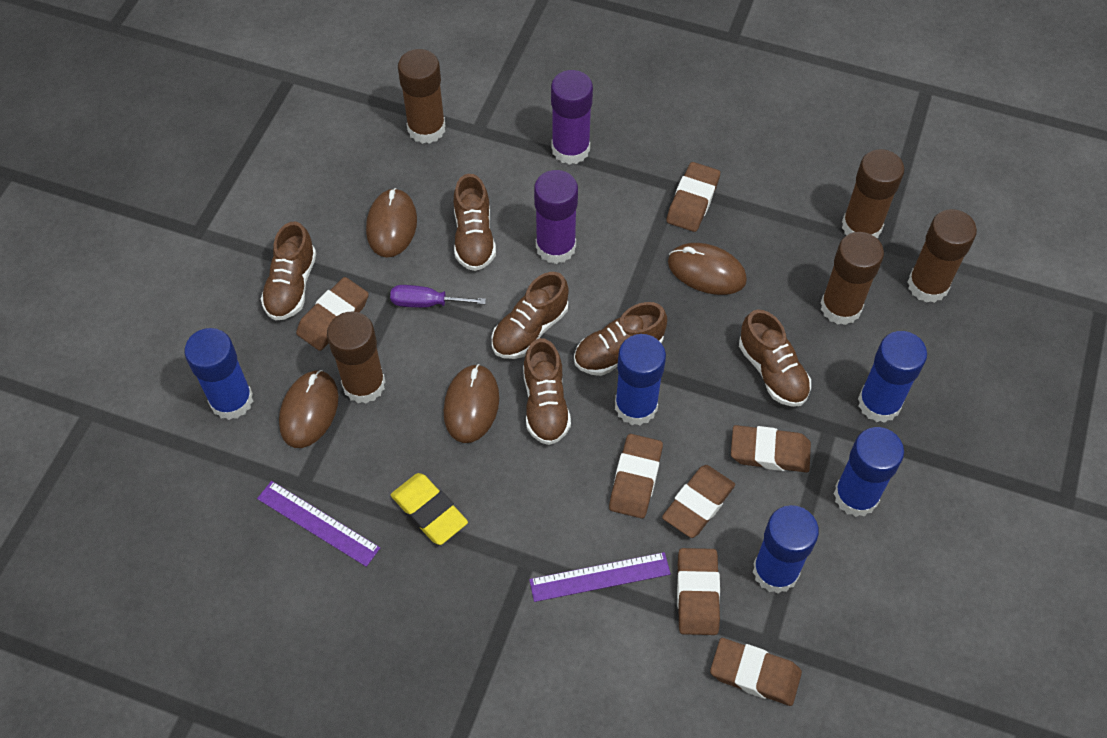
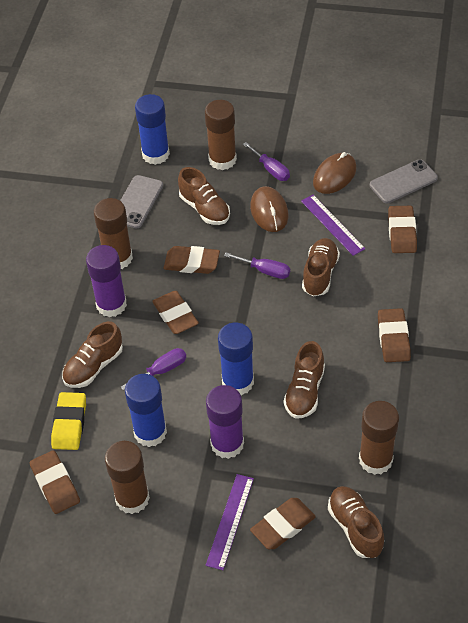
blue glue stick: [184,328,253,420] [615,334,666,425] [753,505,819,594] [834,427,904,517] [858,331,927,423] = 5 -> [125,374,167,447] [135,94,170,165] [218,323,254,395] = 3
brown eraser: [296,277,369,351] [609,434,663,518] [662,465,735,538] [666,162,720,232] [677,548,720,635] [710,638,802,706] [731,425,811,472] = 7 -> [30,450,80,514] [152,291,199,334] [164,246,220,274] [250,498,316,549] [378,308,411,362] [388,206,417,253] = 6
brown glue stick: [327,312,386,404] [398,49,446,144] [821,232,884,325] [842,149,904,238] [907,209,977,303] = 5 -> [94,198,133,269] [105,441,150,514] [205,100,237,170] [359,401,399,475] = 4
brown mouse: [279,370,339,448] [366,188,417,258] [444,364,499,443] [668,243,747,295] = 4 -> [250,186,288,232] [313,152,357,194] = 2
brown shoe: [261,222,316,321] [454,174,496,271] [491,272,569,359] [523,338,571,445] [574,302,667,376] [739,309,811,407] = 6 -> [62,322,123,388] [178,167,230,225] [284,341,325,419] [302,238,340,297] [328,486,384,558] = 5
grey phone: none = 0 -> [120,175,163,228] [370,159,438,203] = 2
purple screwdriver: [390,285,486,308] = 1 -> [121,348,186,390] [224,252,290,279] [243,142,290,181] = 3

